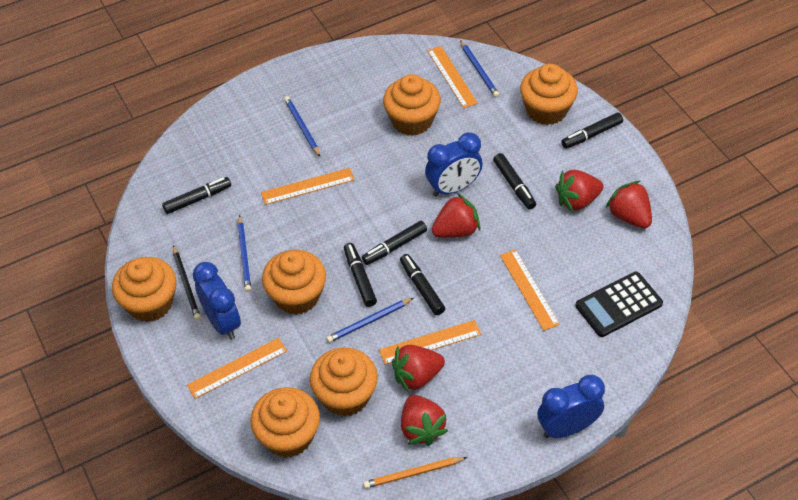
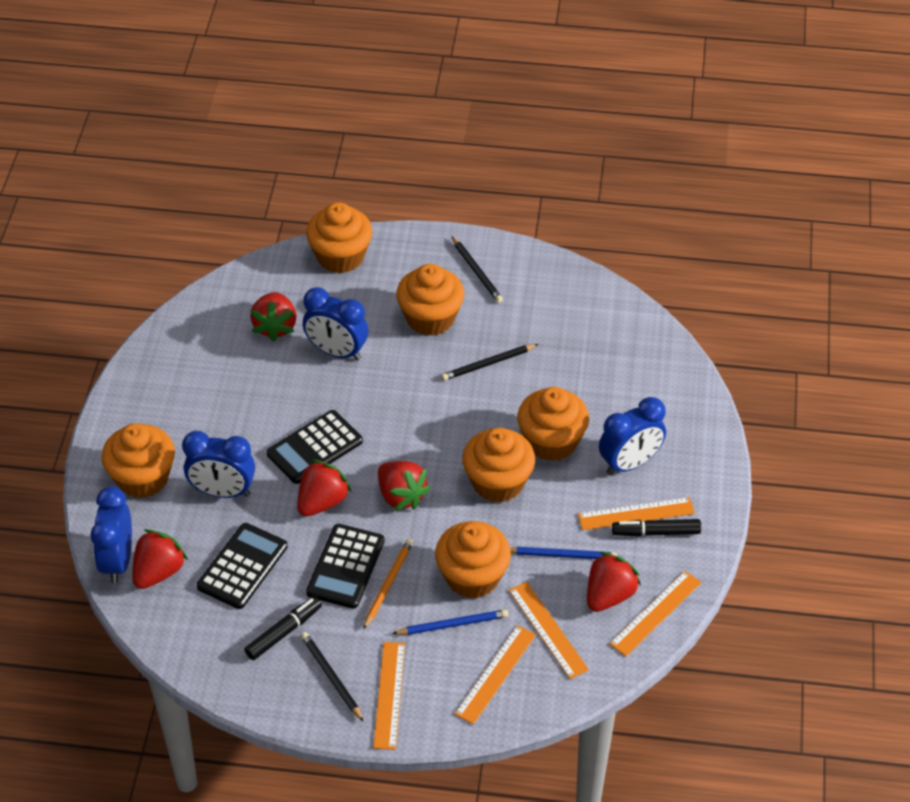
black calculator: [576,272,663,337] = 1 -> [197,523,288,609] [267,410,363,484] [306,524,385,609] = 3
black marker: [162,177,231,214] [344,243,377,307] [362,221,427,265] [400,254,445,315] [493,153,536,209] [561,112,623,149] = 6 -> [244,596,322,660] [612,519,701,537] = 2
black pencil: [173,245,201,320] = 1 -> [301,632,364,722] [442,344,538,380] [452,236,503,303] = 3
blue clock: [193,262,241,340] [425,132,483,197] [537,375,605,438] = 3 -> [90,486,132,583] [182,431,255,498] [303,287,368,361] [599,397,666,475] = 4
blue pencil: [238,215,251,292] [284,96,320,157] [326,298,414,343] [460,40,499,97] = 4 -> [392,609,508,635] [510,547,617,559] = 2

